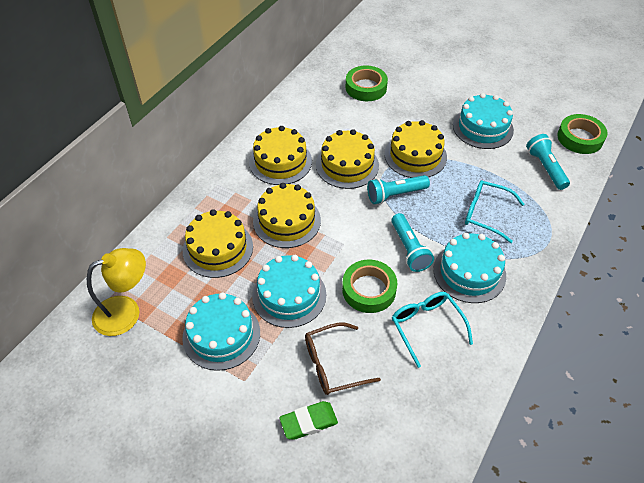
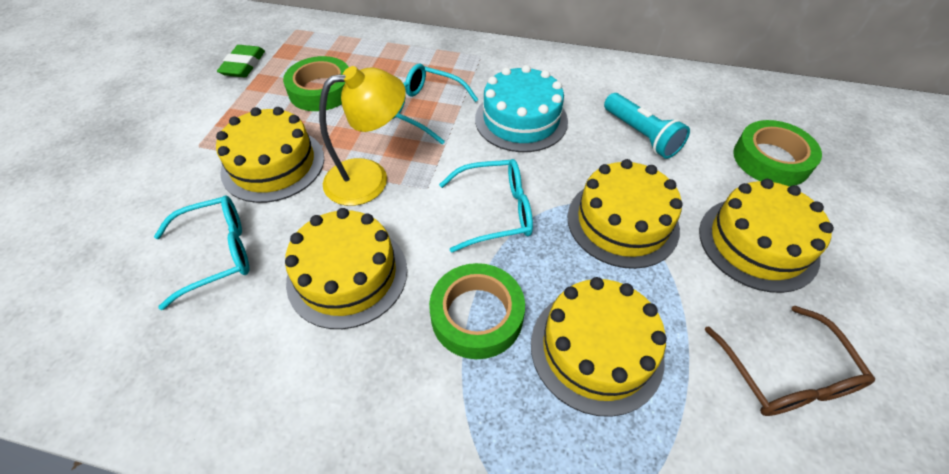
turquoise cake: [182,292,260,371] [252,255,326,328] [433,233,506,303] [453,93,514,149] = 4 -> [475,65,568,152] = 1
turquoise flashlight: [367,175,430,204] [391,213,434,272] [526,134,570,190] = 3 -> [604,93,690,159] = 1
turquoise glasses: [392,292,473,368] [465,180,524,243] = 2 -> [154,195,249,310] [393,64,479,144] [439,159,533,253] = 3

